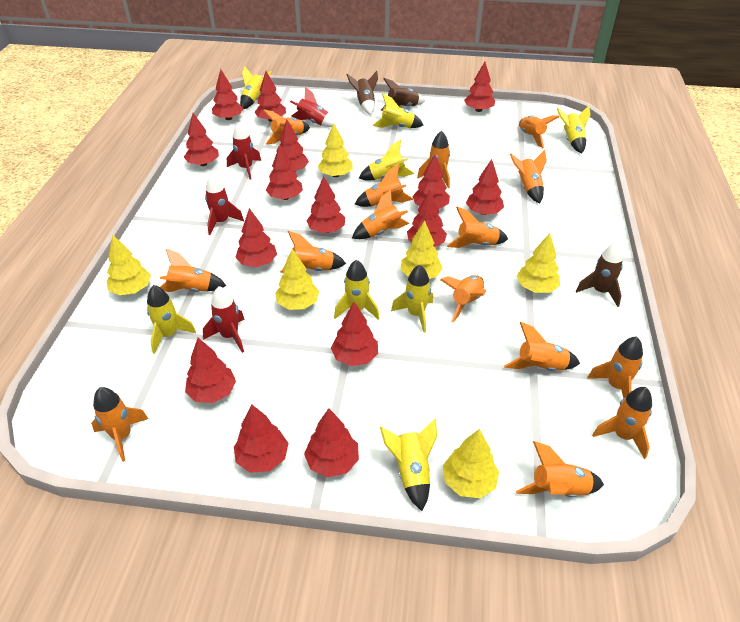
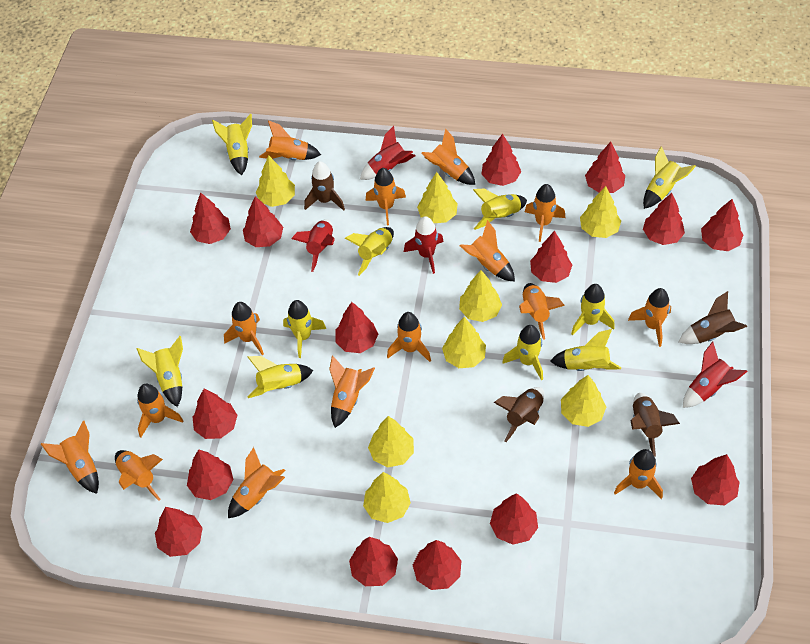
brown rocket: [347,71,378,115] [381,78,425,111] [576,242,623,307] = 3 -> [304,161,345,211] [493,387,545,442] [631,393,680,457] [679,291,747,344] = 4
yellow rocket: [147,285,196,354] [240,66,272,109] [334,260,380,320] [359,140,414,180] [372,94,423,128] [380,419,437,511] [391,265,433,333] [557,106,590,153] = 8 -> [136,336,183,407] [212,114,252,175] [247,356,313,398] [283,300,326,358] [345,227,394,276] [473,188,527,230] [502,325,543,381] [550,329,621,371] [571,284,615,336] [643,146,696,209] = 10
yellow tree: [107,235,151,295] [275,249,319,310] [318,123,353,177] [400,220,443,279] [443,429,499,498] [517,233,560,293] = 6 -> [256,155,295,207] [363,472,411,523] [368,416,414,467] [417,172,458,223] [442,317,486,368] [459,270,502,322] [561,375,606,427] [580,186,621,238] = 8

